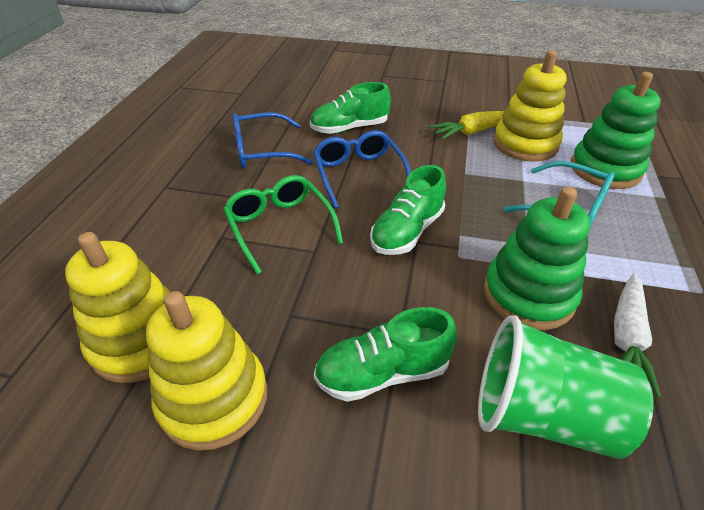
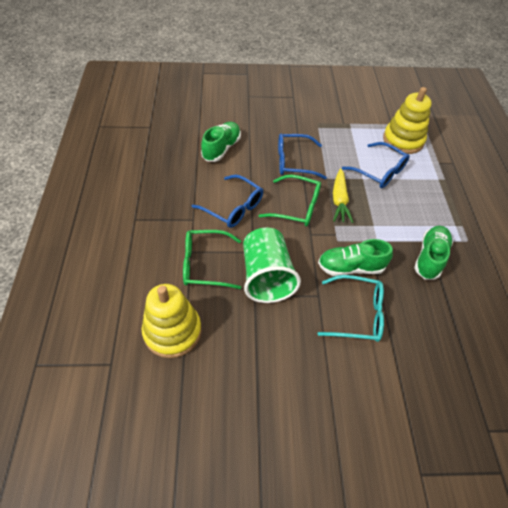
blue glasses: [233,112,313,168] [313,130,411,208] = 2 -> [192,174,263,228] [278,133,327,179] [342,142,410,188] = 3
green glasses: [223,175,343,274] = 1 -> [183,230,241,289] [258,174,321,226] = 2
green stacking toy: [484,187,590,330] [571,72,661,189] = 2 -> none = 0
white carrot: [614,274,661,398] = 1 -> none = 0
yellow stacking toy: [65,232,170,383] [146,291,267,451] [494,50,566,162] = 3 -> [142,284,201,358] [383,87,432,154] = 2

